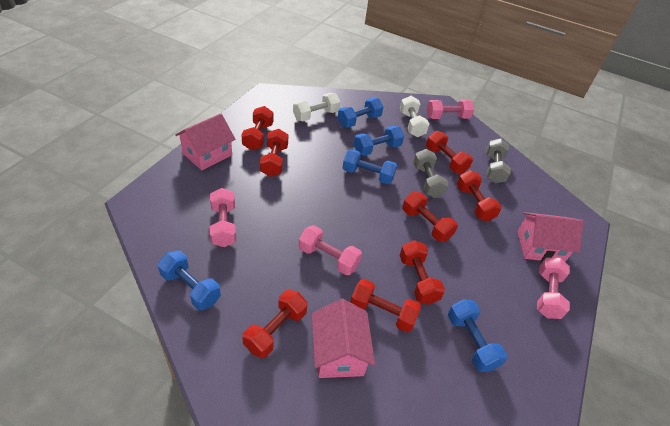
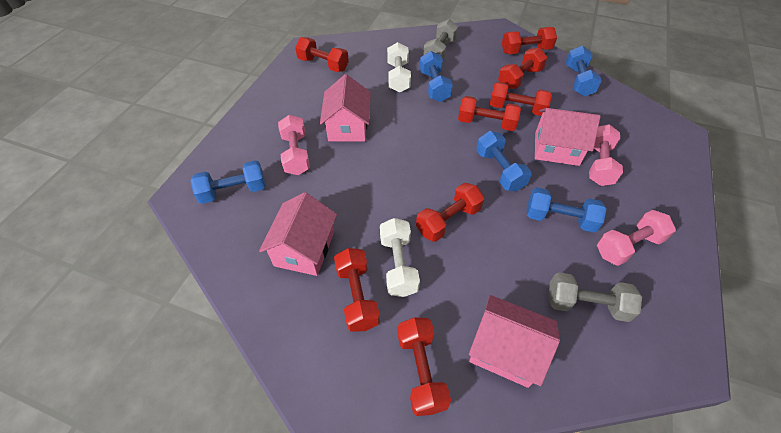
pink dumbbell: [210,188,236,247] [299,225,362,275] [427,100,474,119] [537,257,570,319] = 4 -> [278,115,310,175] [589,124,623,186] [597,210,676,266] = 3
pink house: [175,114,235,170] [312,299,375,378] [517,212,583,262] = 3 -> [259,192,337,276] [320,74,371,141] [469,295,560,388] [535,108,601,166] = 4

